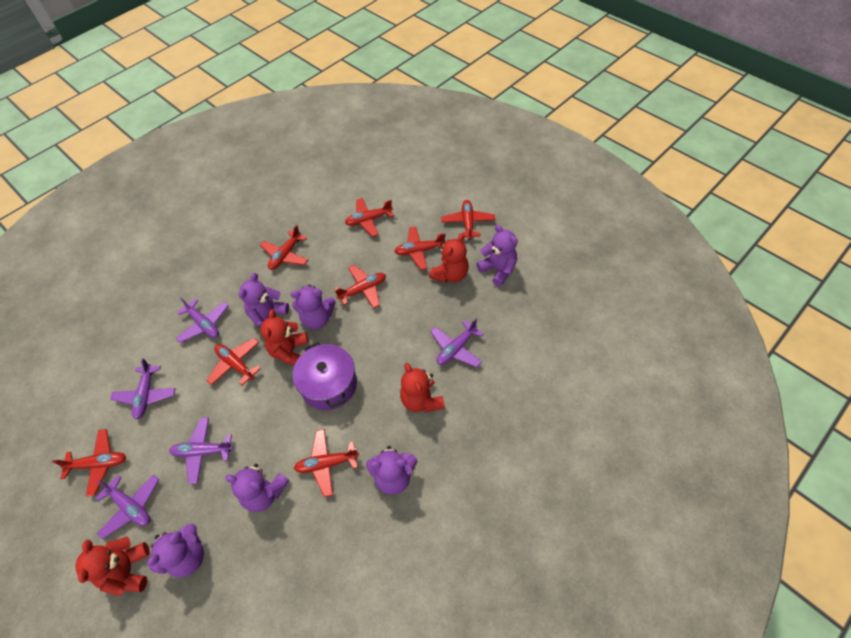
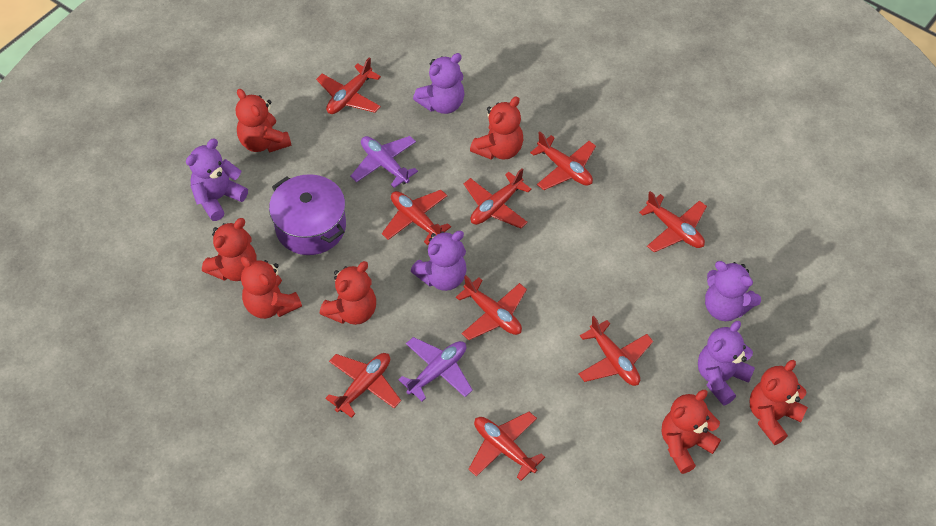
purple plane: [96,475,159,539] [110,358,176,420] [169,418,233,484] [175,297,229,343] [430,318,484,367] = 5 -> [350,136,418,188] [398,337,473,401] = 2
purple teddy bear: [147,524,204,577] [225,464,290,512] [239,273,289,327] [291,285,336,329] [366,446,417,495] [477,224,518,286] = 6 -> [186,138,248,221] [411,231,467,291] [413,53,465,114] [698,321,755,406] [705,261,761,321] = 5
red plane: [52,429,126,497] [206,338,261,385] [260,225,308,270] [294,429,359,497] [334,265,386,309] [345,198,394,237] [394,226,446,270] [441,200,495,240] = 8 -> [316,57,381,114] [325,353,401,418] [382,190,451,245] [456,275,527,340] [464,168,532,228] [468,412,545,481] [530,132,596,190] [578,316,653,386] [639,191,707,252] = 9
red teddy bear: [76,537,150,596] [261,309,308,365] [400,363,445,412] [429,234,469,283] = 4 -> [202,218,257,281] [236,89,291,153] [241,256,302,319] [320,261,376,325] [470,96,523,160] [662,390,721,474] [749,360,808,445] = 7

